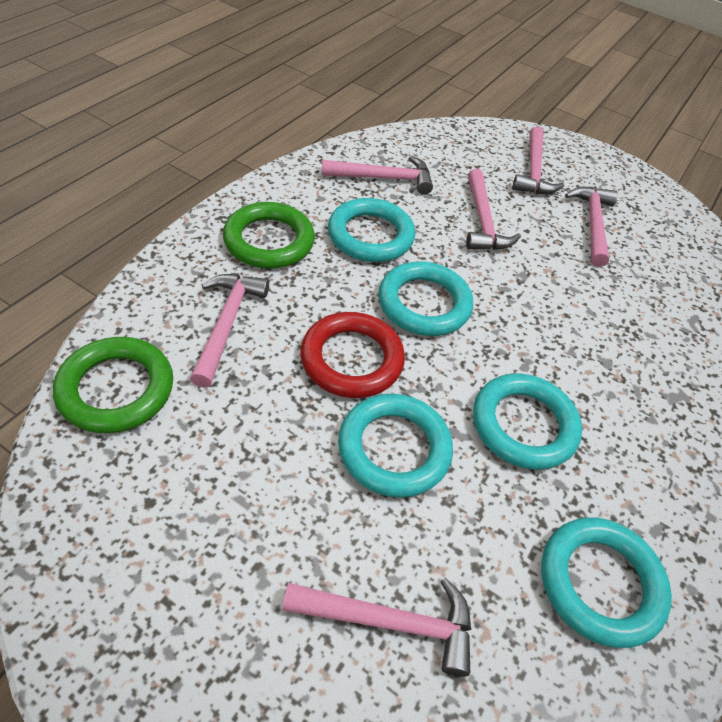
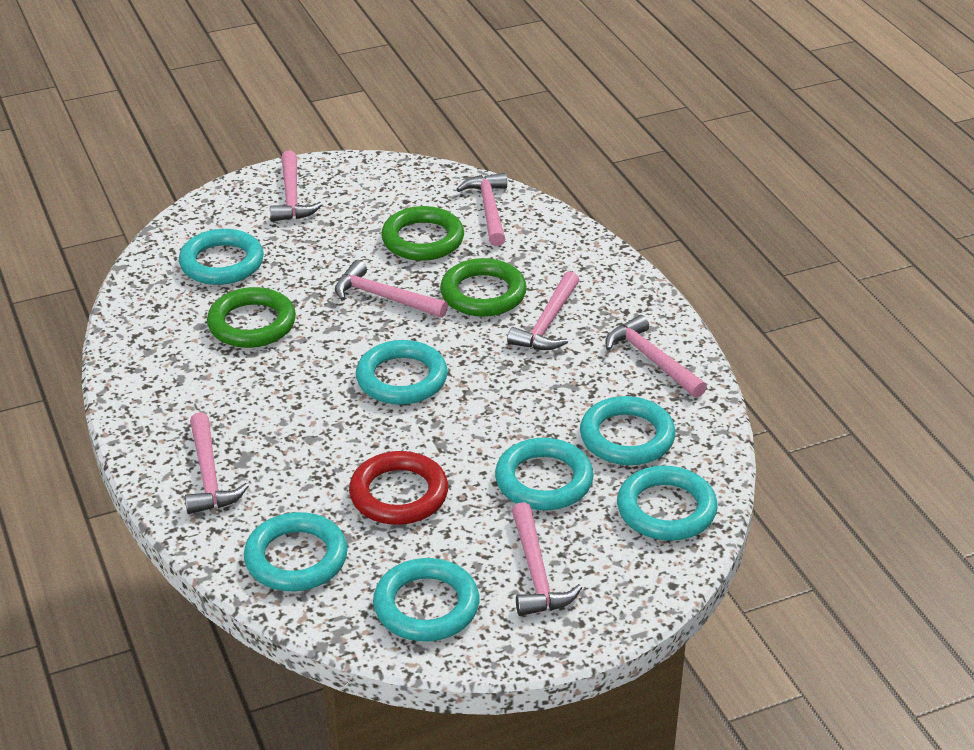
green ring: [53,337,173,433] [223,202,315,269] = 2 -> [207,287,296,348] [381,206,464,261] [440,258,527,317] = 3
pink hammer: [190,274,269,388] [282,578,471,677] [322,156,433,195] [466,169,521,250] [512,126,564,194] [565,187,618,267] = 6 -> [185,412,249,514] [270,150,323,222] [335,260,448,318] [456,173,507,246] [507,271,579,350] [512,502,582,616] [606,315,707,398] = 7
turquoise ring: [328,198,415,262] [338,394,453,498] [378,261,473,336] [473,374,582,470] [541,517,672,648] = 5 -> [179,229,264,285] [244,512,348,591] [356,340,448,405] [373,558,479,641] [495,438,594,510] [580,396,676,465] [617,466,718,541] = 7

